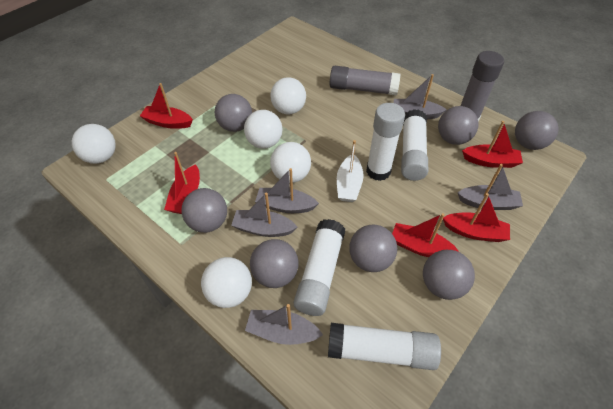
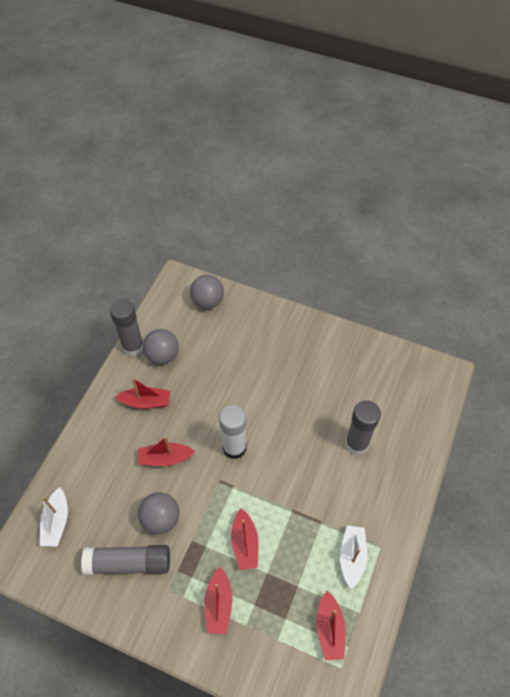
grey ball: [182,188,227,233] [215,94,252,132] [250,239,299,288] [350,224,397,272] [423,250,475,300] [438,106,478,145] [515,111,558,150] = 7 -> [138,492,179,534] [143,329,179,365] [190,275,224,309] = 3
grey boat: [231,192,297,237] [245,304,323,345] [255,168,319,213] [394,74,447,119] [458,164,523,210] = 5 -> none = 0
grey glue stick: [330,66,401,96] [461,51,504,122] = 2 -> [81,545,170,575] [110,299,143,356] [345,400,381,455] = 3
white ball: [72,124,116,164] [201,257,252,308] [244,110,283,149] [270,77,306,114] [270,142,311,183] = 5 -> none = 0
white boat: [337,140,364,202] = 1 -> [40,487,68,547] [340,525,367,589] = 2
white glue stick: [294,219,345,316] [328,323,441,370] [366,103,405,181] [401,109,428,181] = 4 -> [219,405,246,459] = 1

